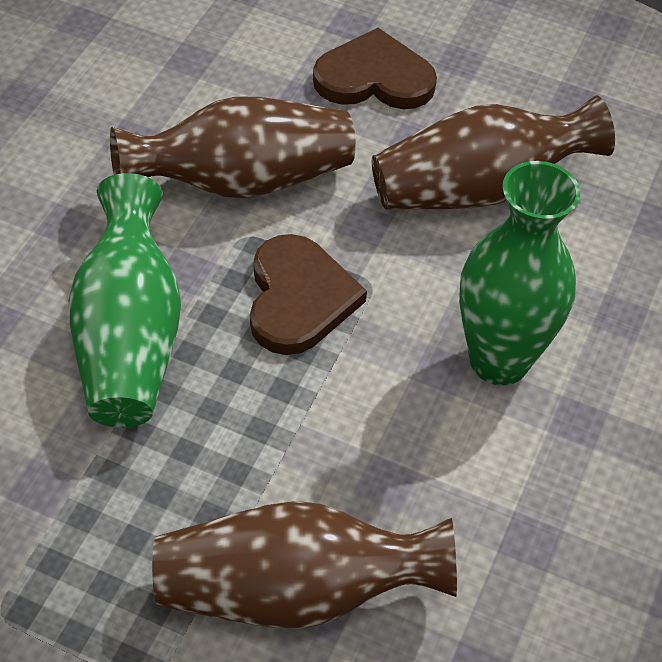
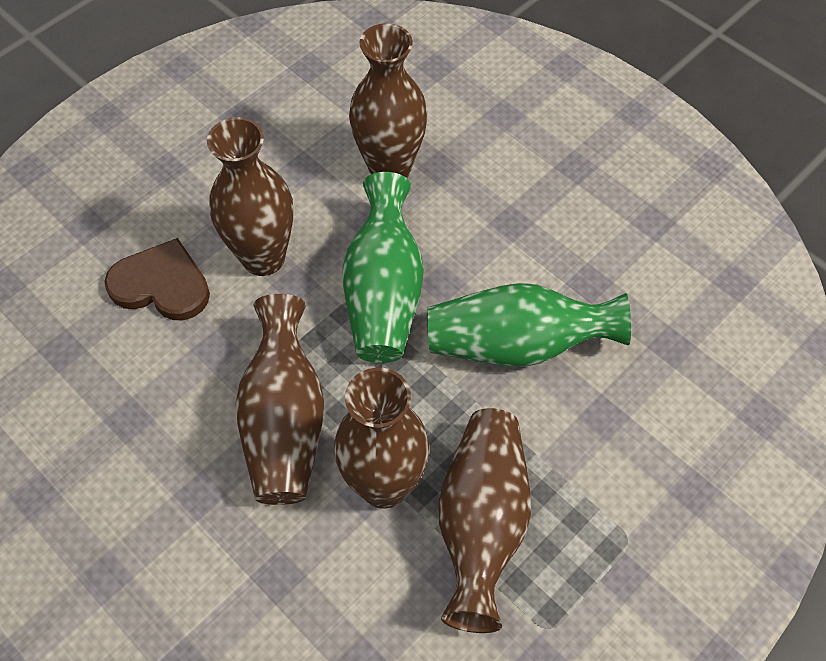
brown heart: [250,234,367,355] [313,28,437,109] = 2 -> [105,238,210,320] = 1
brown vase: [110,96,356,198] [152,501,457,629] [372,95,615,210] = 3 -> [207,117,293,276] [236,294,324,505] [334,367,429,509] [349,23,428,178] [438,408,531,633] = 5

